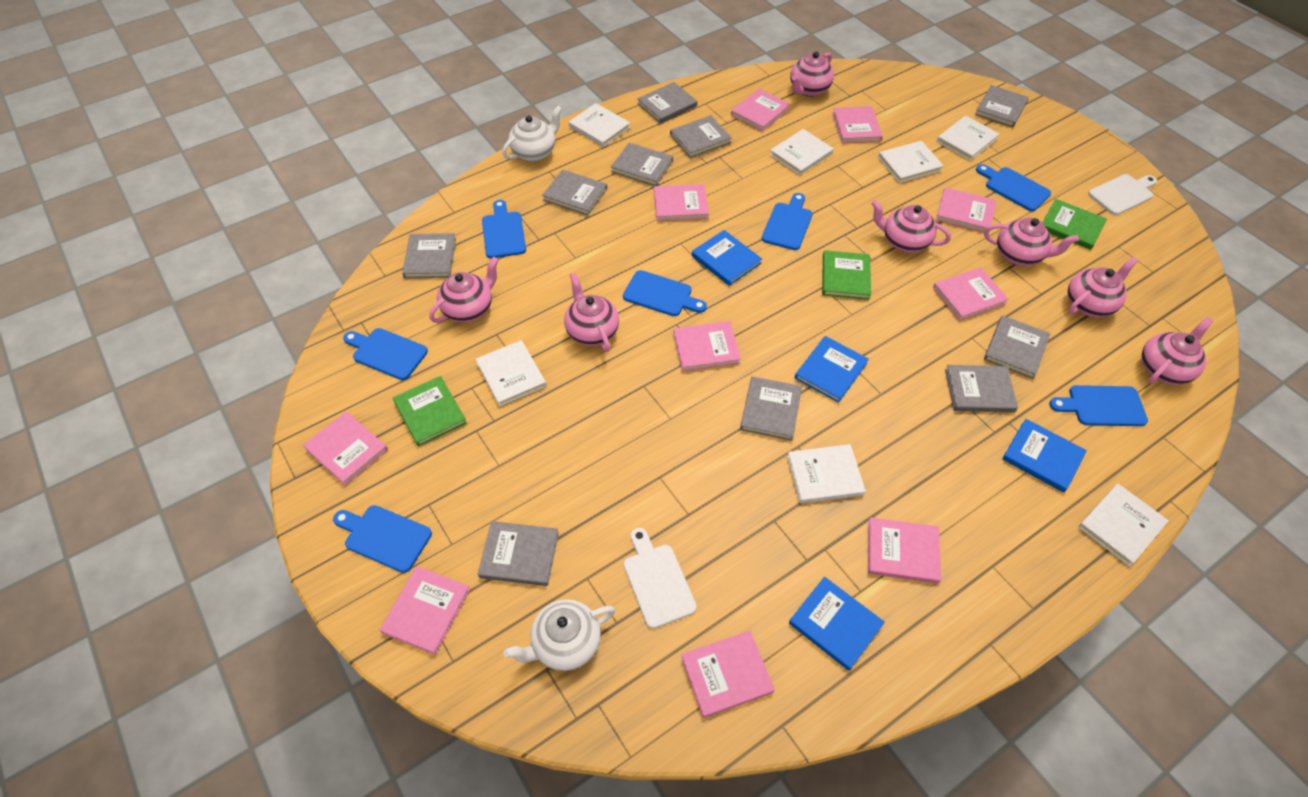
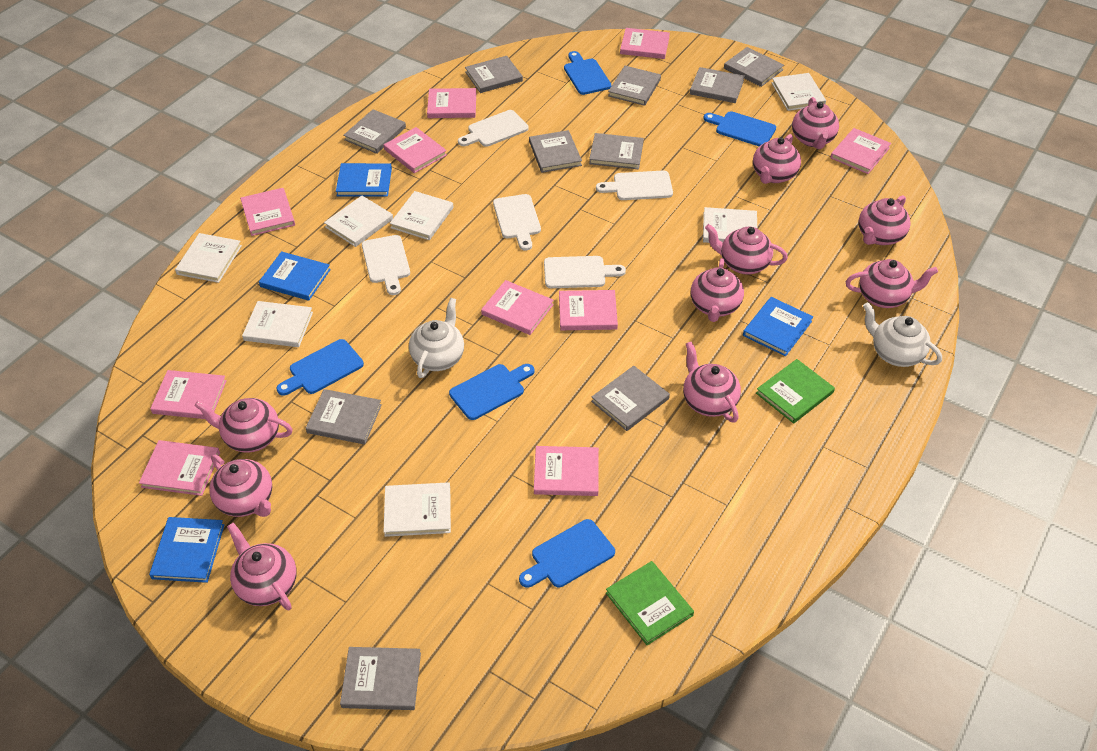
blue cutting board: [333,505,432,573] [343,328,428,380] [482,200,526,258] [623,270,707,316] [762,193,813,250] [976,164,1051,211] [1049,385,1148,426] = 7 -> [276,339,364,396] [449,364,534,420] [519,519,615,588] [564,51,611,95] [703,111,776,146] = 5
green book: [393,376,467,446] [822,250,871,300] [1042,199,1107,250] = 3 -> [606,561,694,645] [756,359,835,424] = 2
pink teapot: [429,257,499,323] [564,273,619,352] [790,51,834,97] [871,200,951,253] [984,218,1079,266] [1067,257,1138,317] [1141,317,1213,385] = 7 -> [195,398,293,453] [209,455,272,517] [227,523,297,610] [683,342,741,423] [691,258,744,322] [705,224,788,274] [753,134,801,184] [792,97,839,149] [846,259,938,308] [859,195,911,245] = 10
white cutting board: [624,528,697,629] [1088,174,1157,215] = 2 -> [362,235,410,295] [458,110,529,147] [493,194,541,251] [544,256,626,288] [596,171,673,200] = 5

